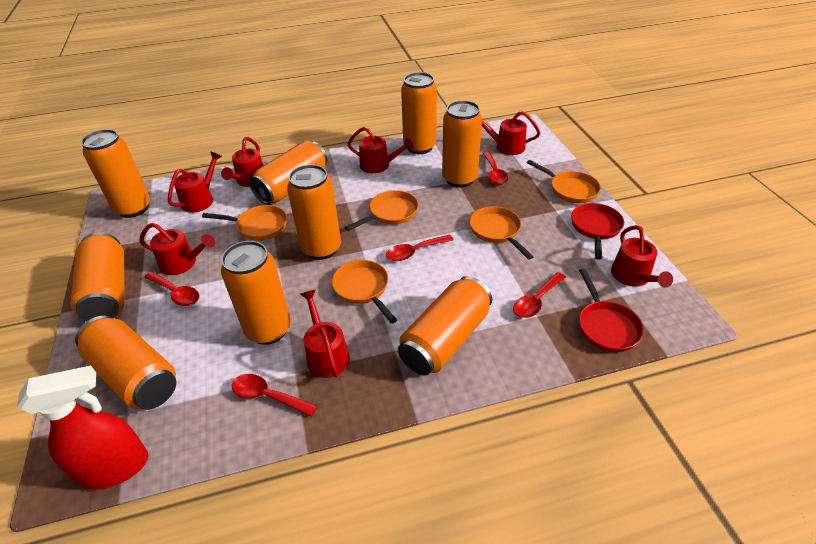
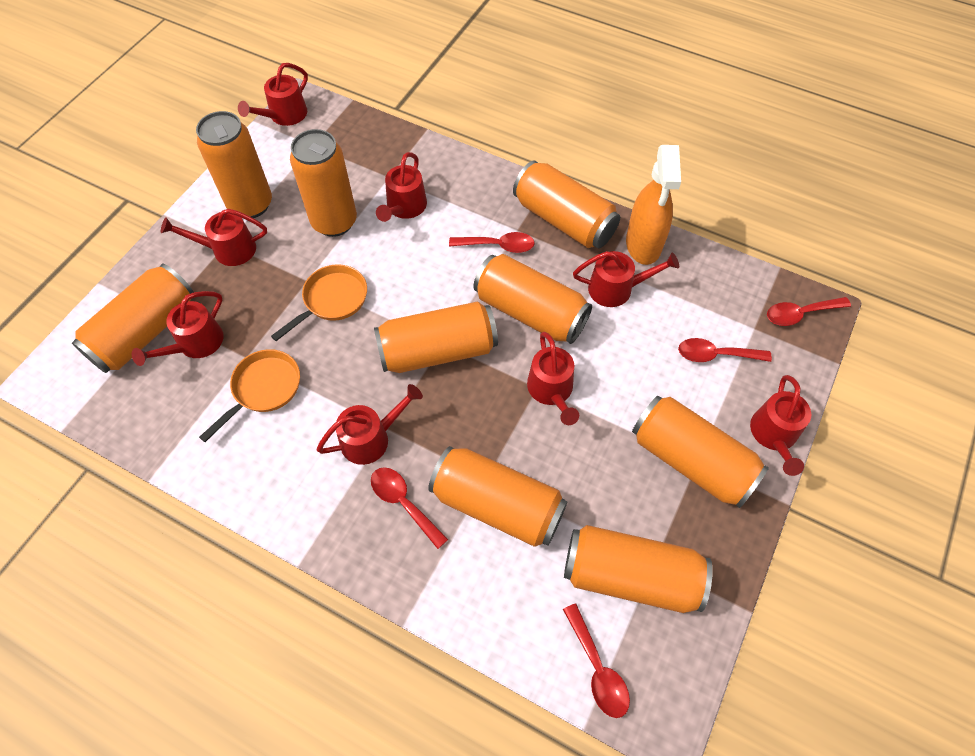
orange pan: [202,205,287,241] [332,260,397,324] [345,190,418,231] [469,206,534,260] [527,160,601,203] = 5 -> [199,349,300,442] [271,264,367,341] = 2
orange spray bottle: none = 0 -> [626,145,681,265] = 1
red pan: [571,203,624,260] [579,269,644,352] = 2 -> none = 0
red spray bottle: [17,366,148,490] = 1 -> none = 0
red watering can: [140,223,215,275] [168,151,222,213] [221,137,264,187] [300,290,350,378] [348,127,414,173] [482,111,540,155] [611,225,673,288] = 7 -> [132,291,223,366] [161,209,267,266] [238,63,308,126] [317,384,423,465] [376,152,427,222] [527,332,579,425] [573,251,679,307] [750,375,811,476] = 8

